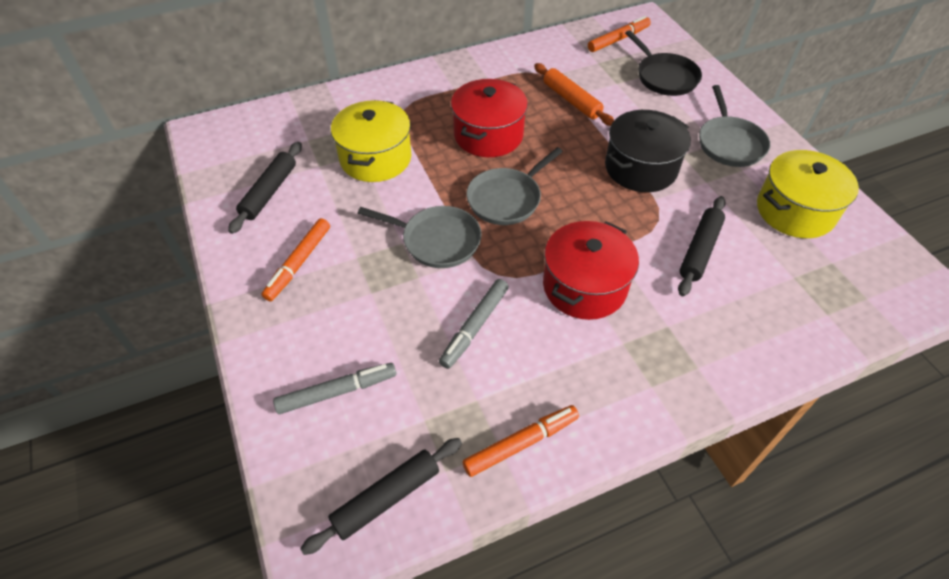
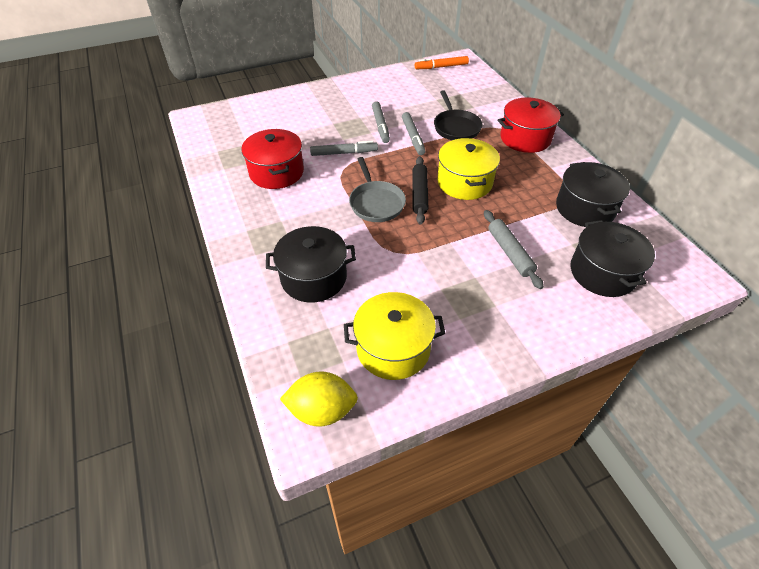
black pot: [605,110,691,192] = 1 -> [266,226,356,303] [556,162,630,227] [571,220,655,297] = 3
black rolling pin: [228,142,302,234] [300,438,462,555] [678,196,726,296] = 3 -> [412,156,428,225] = 1
grey marker: [273,363,396,414] [439,279,509,369] = 2 -> [310,141,378,156] [372,101,390,143] [402,112,425,155] = 3
grey pan: [358,206,482,268] [466,147,563,225] [699,85,770,167] = 3 -> [349,157,406,222] = 1
grey rolling pin: none = 0 -> [484,210,544,289] = 1
orange marker: [261,218,330,301] [462,405,579,477] [588,16,651,52] = 3 -> [415,56,469,69] = 1
orange rolling pin: [534,63,614,126] = 1 -> none = 0
yellow lemon: none = 0 -> [280,371,358,427] = 1

